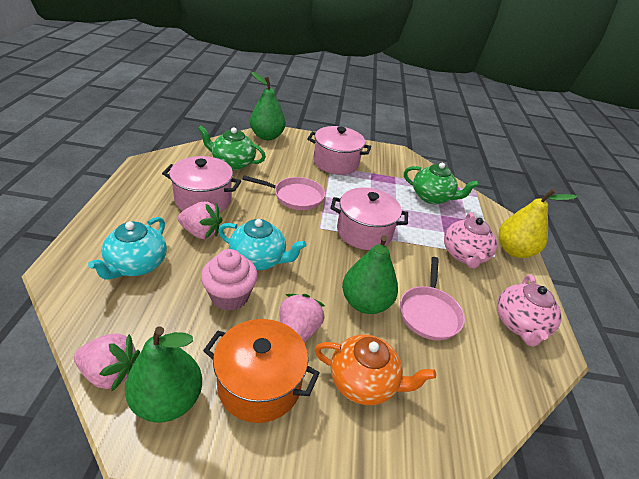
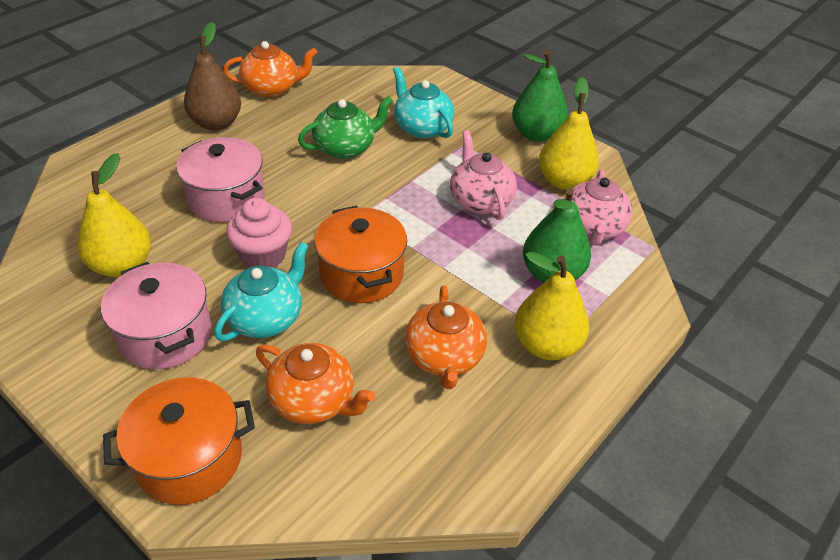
brown pear: none = 0 -> [184,22,241,131] = 1
green pear: [125,327,202,423] [250,72,286,140] [342,235,398,314] = 3 -> [512,50,568,142] [523,188,591,283] = 2
green teapot: [198,126,266,170] [404,163,479,204] = 2 -> [298,96,393,159] = 1
orange pot: [203,319,320,423] = 1 -> [103,377,255,505] [314,206,407,303] = 2
orange teapot: [314,335,436,405] = 1 -> [223,41,318,98] [256,343,375,424] [405,286,487,389] = 3
pink pan: [242,176,325,210] [400,257,465,341] = 2 -> none = 0
pink pot: [162,156,241,213] [307,126,371,175] [330,188,408,250] = 3 -> [101,262,212,369] [176,137,265,222] = 2
pink strawberry: [74,333,140,391] [178,201,222,239] [280,294,325,342] = 3 -> none = 0
yellow pear: [499,189,578,258] = 1 -> [77,153,151,277] [514,252,589,360] [539,77,599,190] = 3

